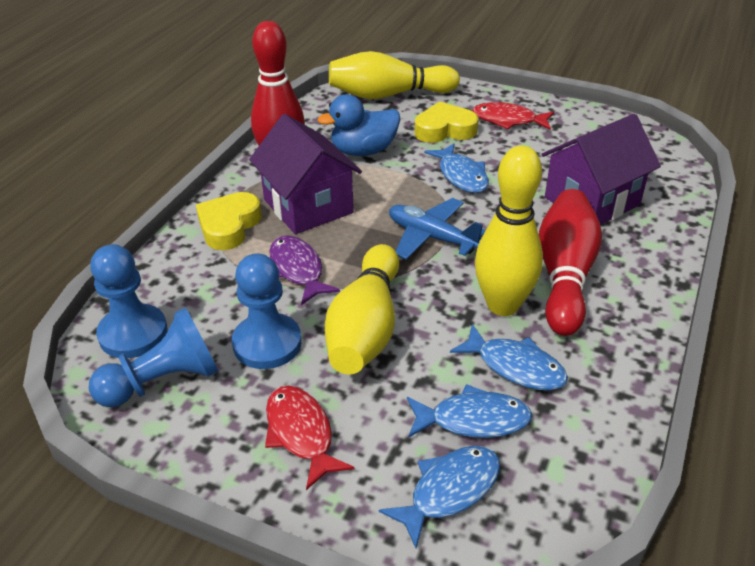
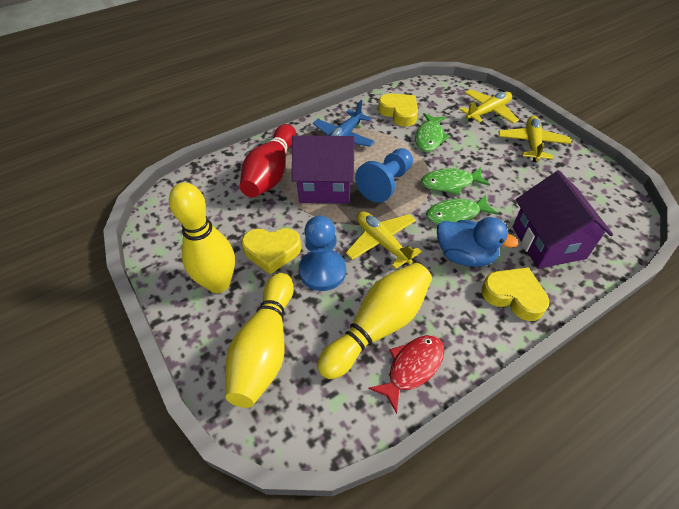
blue fish: [379,446,500,548] [407,384,532,438] [424,143,489,193] [450,324,568,390] = 4 -> none = 0
blue pawn: [89,307,219,407] [90,244,168,358] [232,254,302,369] = 3 -> [299,216,346,291] [355,148,413,203] = 2
green fish: none = 0 -> [415,113,450,152] [421,167,490,195] [426,194,498,224] = 3
purple fish: [269,235,340,305] = 1 -> none = 0
red bowling pin: [251,21,305,145] [539,189,602,336] = 2 -> [240,124,296,198] = 1
red fish: [265,386,354,490] [472,102,554,130] = 2 -> [368,335,444,414] = 1
yellow heart: [196,192,262,250] [415,101,478,143] = 2 -> [242,228,301,274] [378,93,418,127] [481,267,549,321] = 3
yellow plane: none = 0 -> [346,211,422,269] [460,89,519,124] [499,116,571,162] = 3

